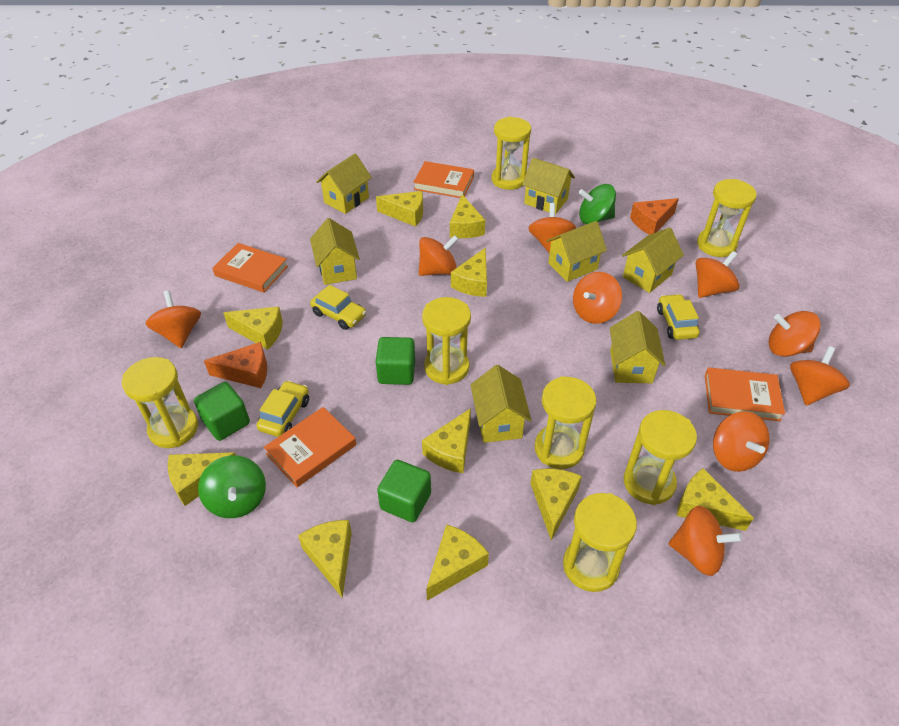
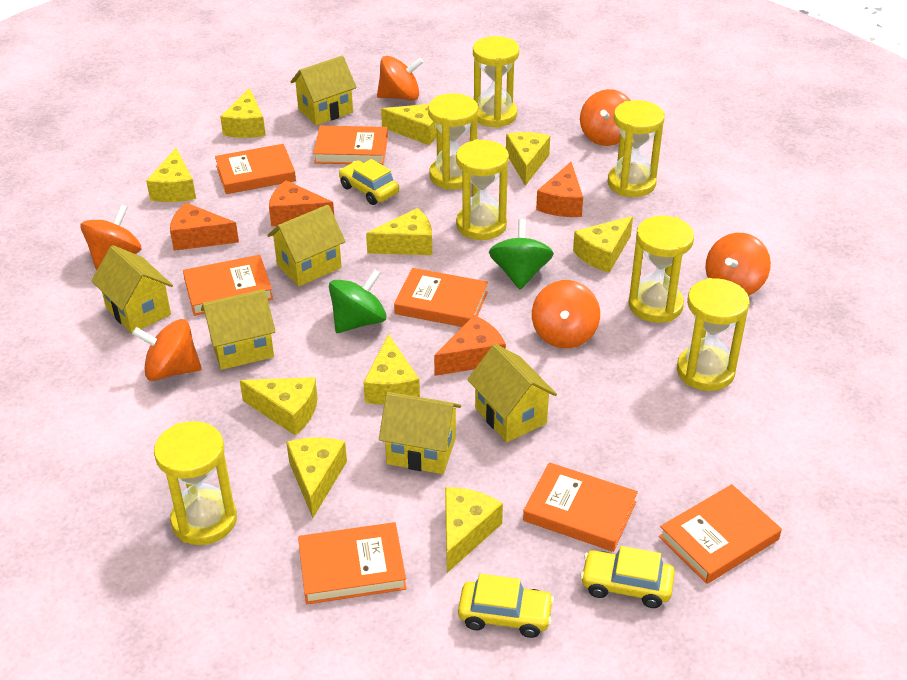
green cube: [194,382,250,441] [376,337,415,385] [377,460,431,522] = 3 -> none = 0
orange book: [212,243,288,293] [264,407,356,487] [413,161,474,198] [705,367,785,421] = 4 -> [183,255,273,316] [215,144,296,194] [298,522,407,604] [313,126,388,165] [394,268,488,327] [523,462,638,552] [659,484,782,584] = 7
orange cheese: [204,342,267,388] [630,198,679,235] = 2 -> [170,203,239,251] [269,180,334,226] [434,315,506,376] [536,162,583,217] = 4
orange spinning top: [145,290,201,348] [419,235,458,276] [528,203,576,254] [573,272,622,324] [669,506,742,576] [696,251,740,298] [713,411,770,472] [769,311,821,357] [790,346,850,405] = 9 -> [80,205,142,270] [132,319,202,381] [377,56,424,101] [532,280,600,348] [580,89,631,146] [705,233,771,296] = 6
yellow house: [310,218,360,285] [316,154,372,214] [471,365,531,443] [522,158,575,214] [546,221,607,282] [610,311,665,383] [622,228,684,293] = 7 -> [91,245,173,333] [201,289,276,370] [267,205,346,286] [291,56,357,125] [379,392,461,474] [467,344,557,442] = 6

